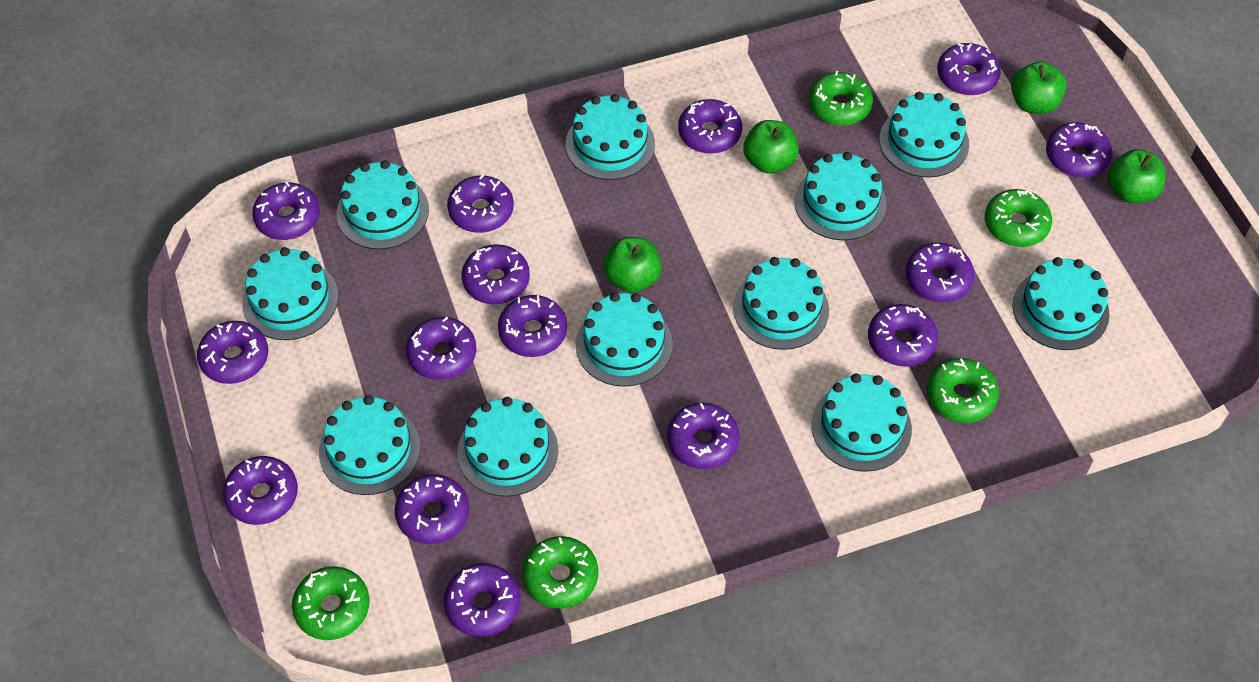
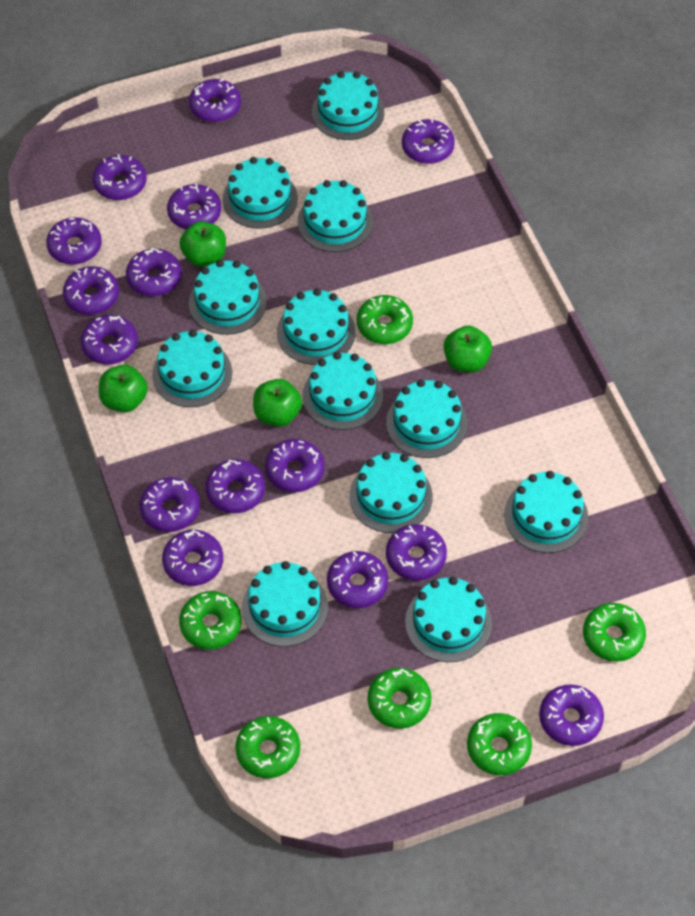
green donut: [292,566,370,640] [522,536,598,609] [809,71,873,125] [927,358,999,423] [985,189,1052,247] = 5 -> [179,591,242,649] [236,716,300,778] [357,295,413,344] [368,668,431,729] [467,713,532,775] [583,603,646,662] = 6
turquoise cake: [242,247,338,340] [319,395,420,495] [336,160,429,249] [457,397,558,497] [566,94,655,180] [576,292,673,387] [733,257,829,350] [794,152,887,240] [811,373,912,472] [879,92,969,178] [1012,257,1110,350] = 11 -> [152,330,232,407] [189,260,267,335] [223,157,298,229] [242,561,328,647] [277,288,356,365] [297,180,373,252] [303,352,383,430] [312,71,384,140] [349,452,433,533] [386,379,468,458] [405,577,492,662] [504,471,588,553] = 12

